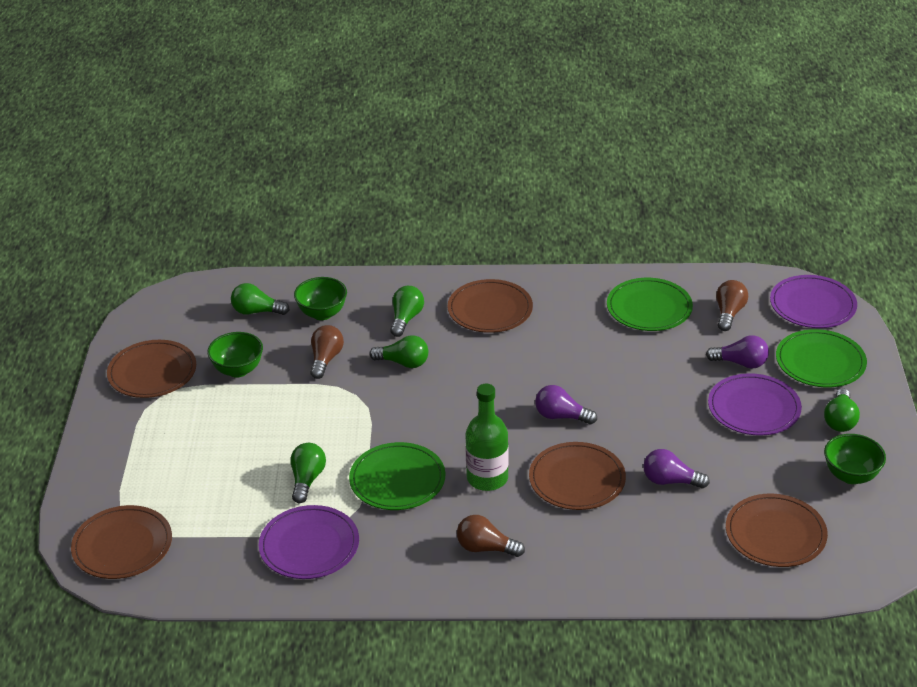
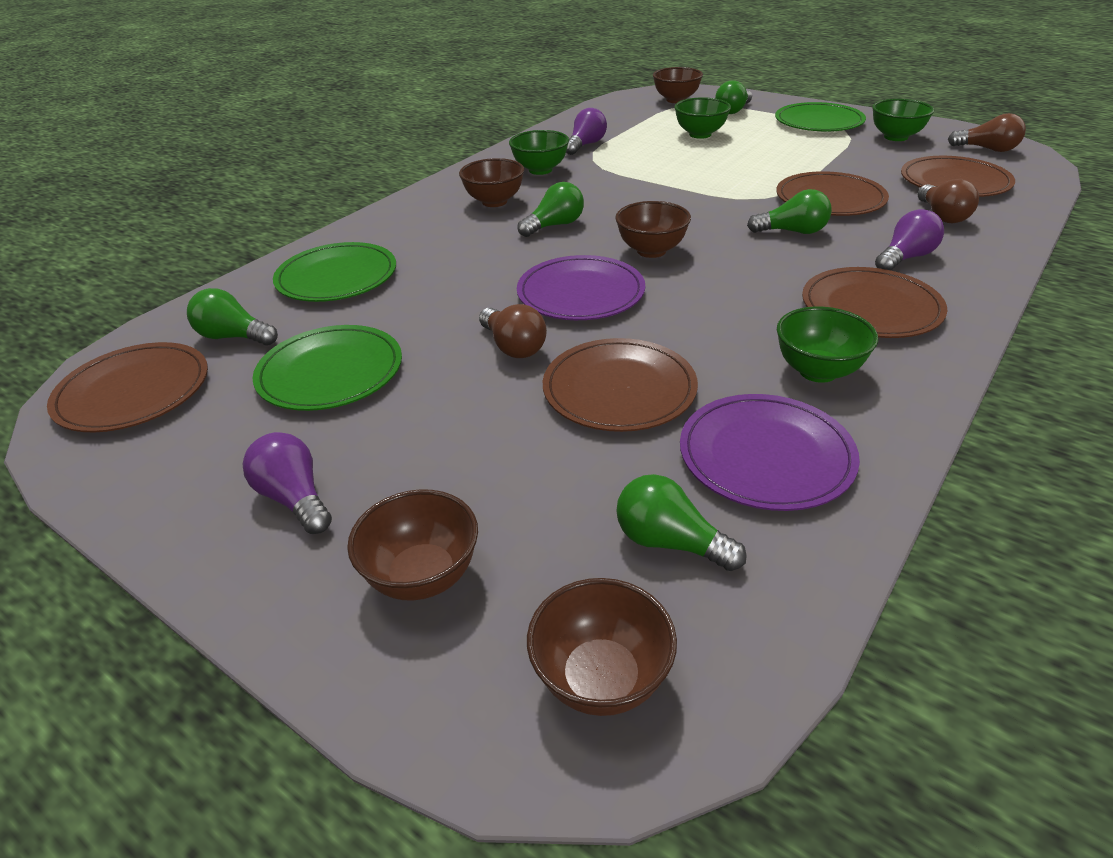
brown bowl: none = 0 -> [347,489,478,601] [459,158,524,207] [527,578,677,716] [615,201,691,258] [653,67,703,103] = 5
green bottle: [465,384,509,491] = 1 -> none = 0
green bowl: [207,332,263,377] [294,277,347,320] [824,434,886,484] = 3 -> [509,130,569,175] [674,97,731,139] [777,307,878,383] [872,99,934,141] = 4
purple plate: [259,505,359,579] [708,373,802,436] [770,275,857,328] = 3 -> [517,255,645,320] [680,394,860,511] = 2

